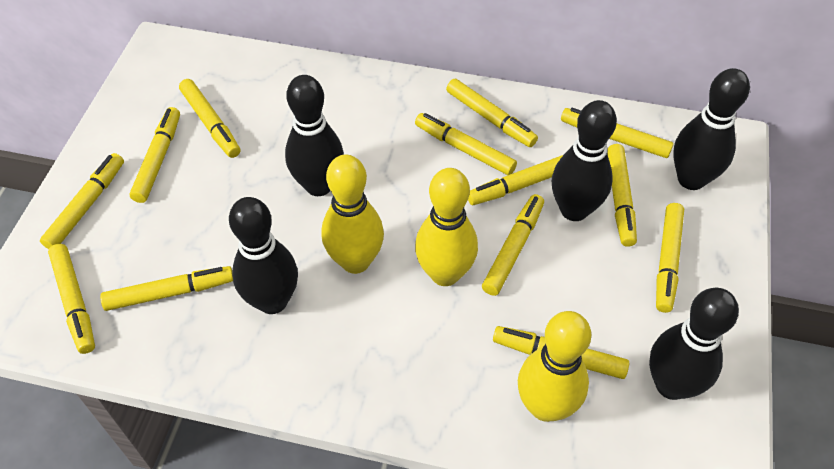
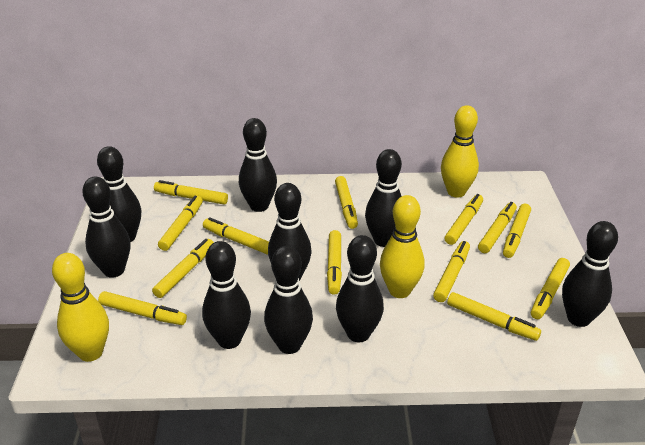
black bowling pin: [229,197,298,314] [285,75,344,196] [552,100,617,221] [649,288,739,400] [673,68,750,190] = 5 -> [82,177,131,278] [97,146,141,242] [202,241,251,349] [239,118,277,212] [264,246,313,354] [268,183,312,281] [336,235,384,342] [365,149,402,247] [562,221,618,327] = 9

